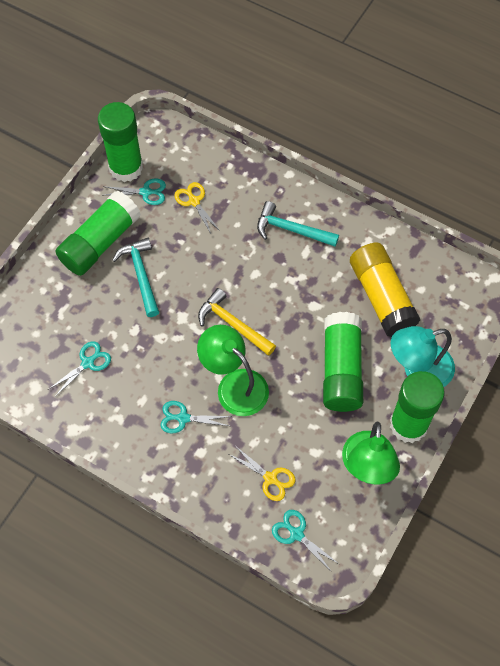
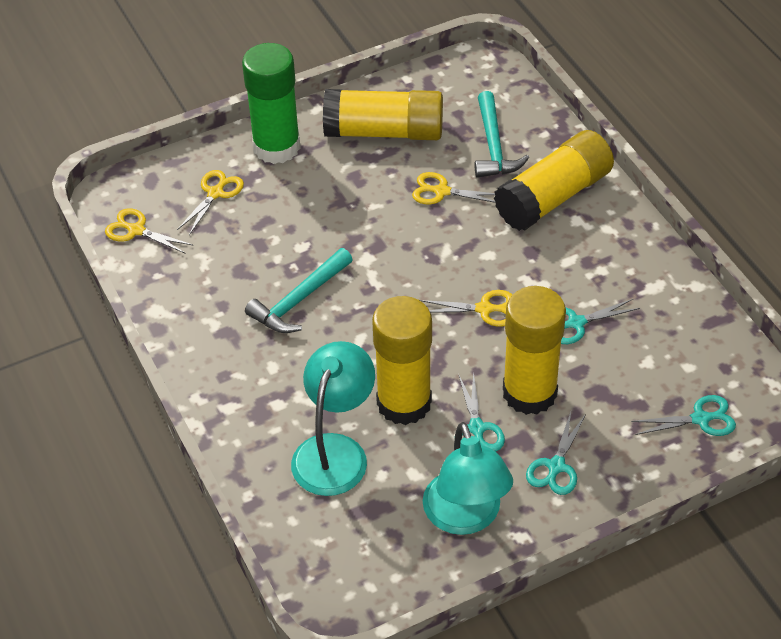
green glue stick: [55,191,141,276] [98,102,143,182] [323,312,363,412] [390,371,445,443] = 4 -> [242,43,301,164] = 1
green lamp: [197,325,269,416] [342,421,400,485] = 2 -> none = 0
turquoise lamp: [391,326,455,387] = 1 -> [291,341,375,496] [423,422,513,535] = 2
yellow glue stick: [350,243,421,337] = 1 -> [323,89,443,140] [372,296,432,425] [494,130,614,231] [503,286,566,415] = 4
yellow hammer: [198,288,276,356] = 1 -> none = 0
yellow scissors: [174,182,220,233] [229,446,296,501] = 2 -> [105,208,194,254] [177,170,244,235] [412,172,496,204] [420,290,512,327] = 4

